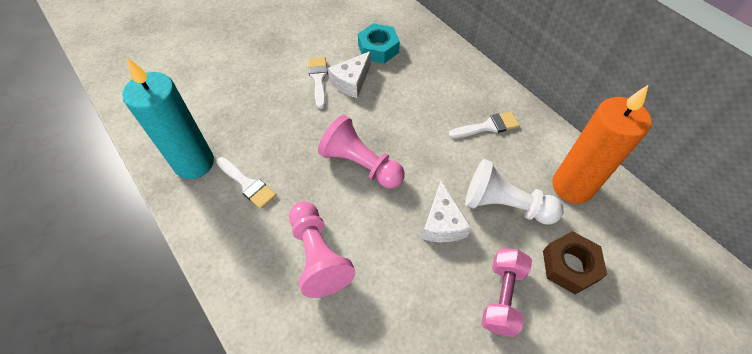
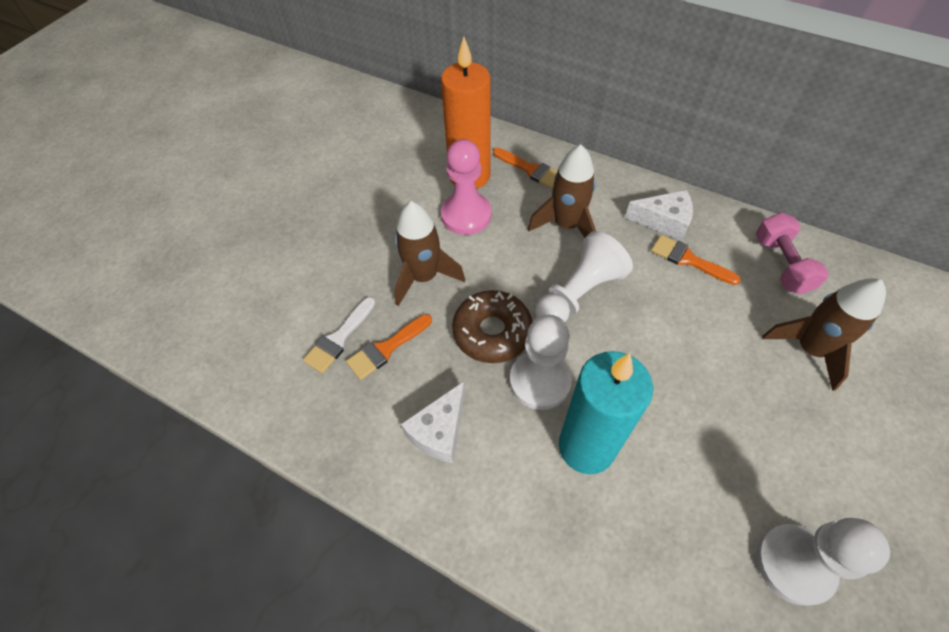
brown donut: none = 0 -> [452,290,532,363] = 1
brown nut: [543,231,607,294] = 1 -> none = 0
brown rocket: none = 0 -> [394,201,465,306] [528,144,596,238] [762,279,886,391] = 3
orange brush: none = 0 -> [346,314,432,380] [493,148,558,189] [651,235,741,285] = 3
pink pawn: [289,201,356,298] [318,115,405,189] = 2 -> [441,139,492,235] = 1
turquoise nut: [358,23,400,63] = 1 -> none = 0
white brush: [216,157,276,209] [308,57,328,109] [449,112,520,138] = 3 -> [303,297,376,374] = 1
white pawn: [465,159,564,225] = 1 -> [510,315,572,410] [535,231,633,322] [756,518,890,606] = 3

